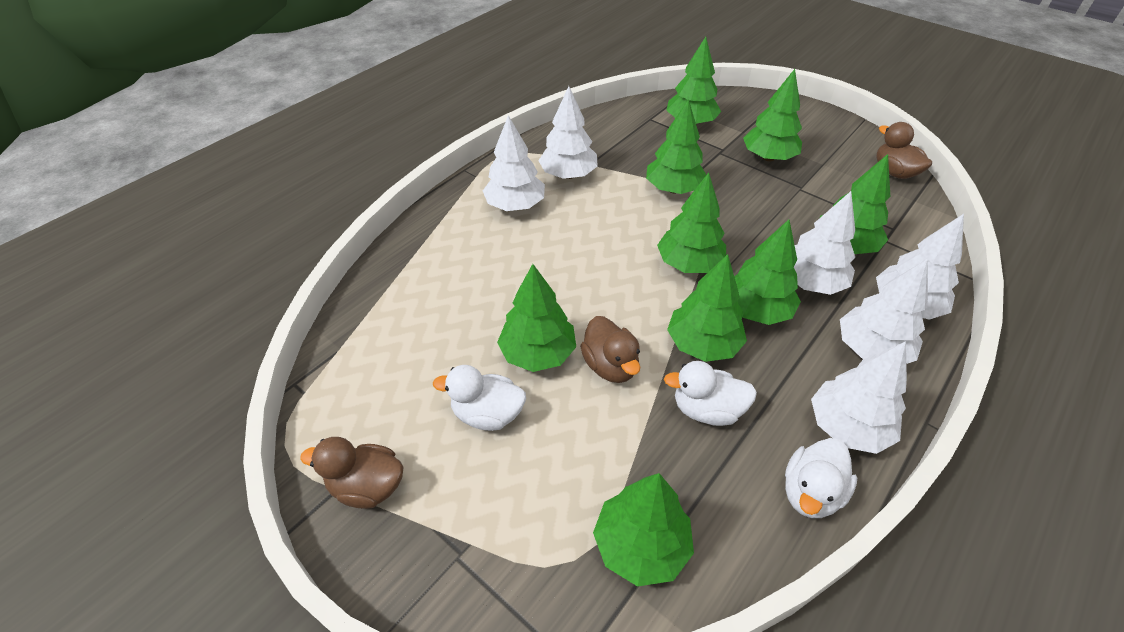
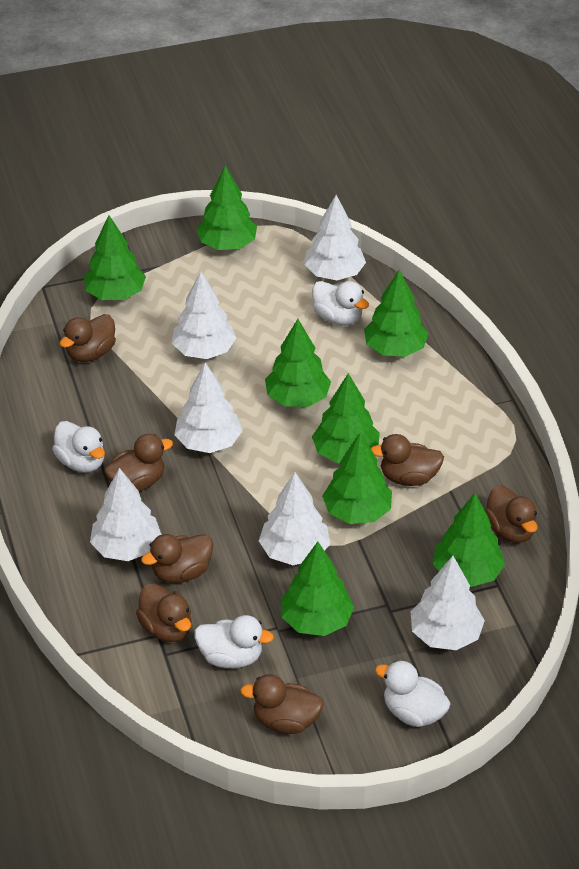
brown duck: [300,437,403,509] [580,316,640,383] [876,122,932,179] = 3 -> [60,314,116,362] [104,434,173,491] [136,583,192,642] [141,534,213,583] [240,674,324,734] [371,434,444,486] [485,485,538,543] = 7
green tree: [497,264,576,372] [593,473,694,587] [646,99,706,194] [657,173,726,273] [666,37,721,124] [667,254,747,362] [734,220,801,325] [743,69,802,161] [820,154,890,254] = 9 -> [84,215,146,300] [196,166,257,250] [265,319,331,407] [281,542,354,636] [312,373,380,463] [322,432,392,524] [364,269,429,357] [432,493,505,587] = 8
white duck: [433,365,526,431] [664,361,757,426] [785,438,857,518] = 3 -> [52,421,105,473] [194,615,274,668] [312,281,369,326] [375,661,451,727] = 4

